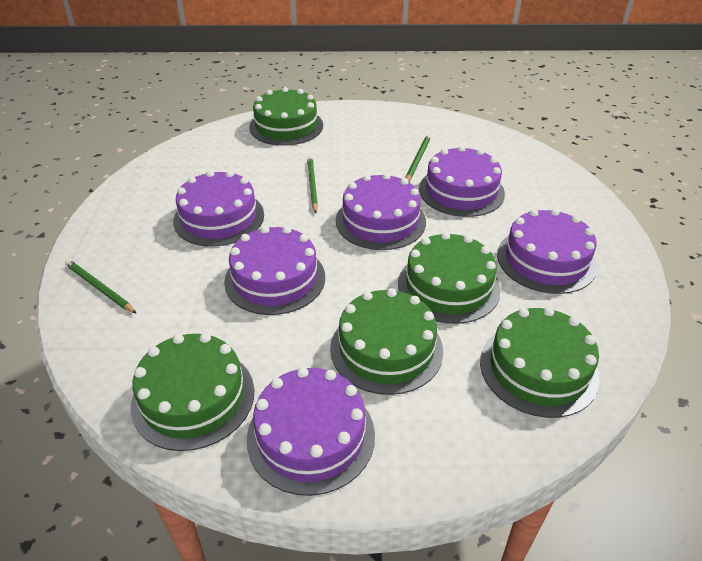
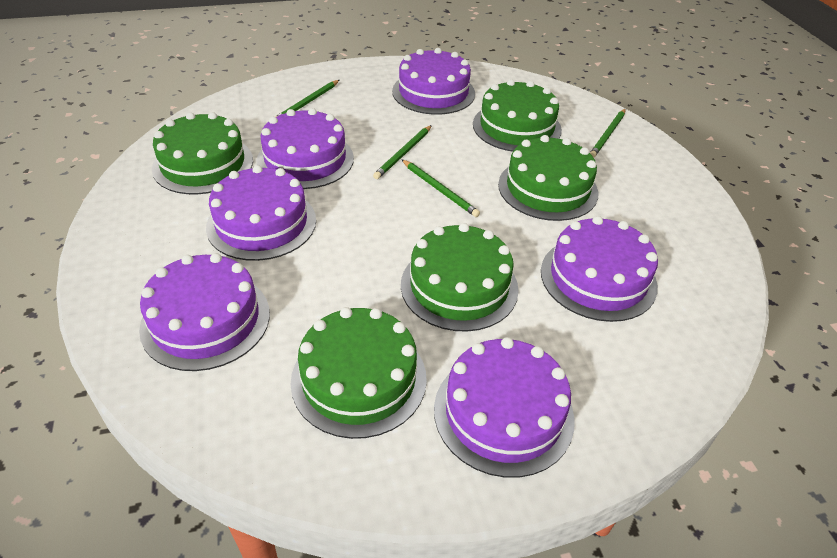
green pencil: [65,260,137,314] [307,157,318,213] [406,135,431,181] = 3 -> [275,80,339,117] [373,125,432,179] [401,159,480,217] [590,109,626,158] = 4

